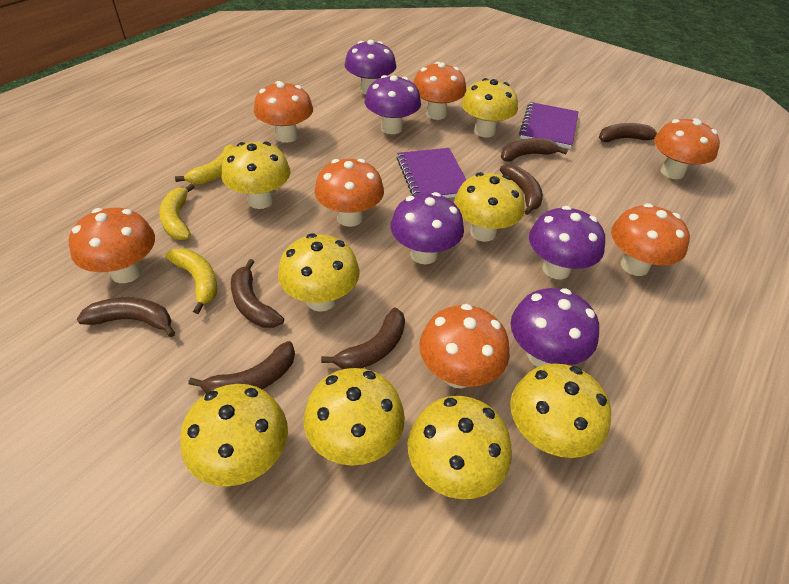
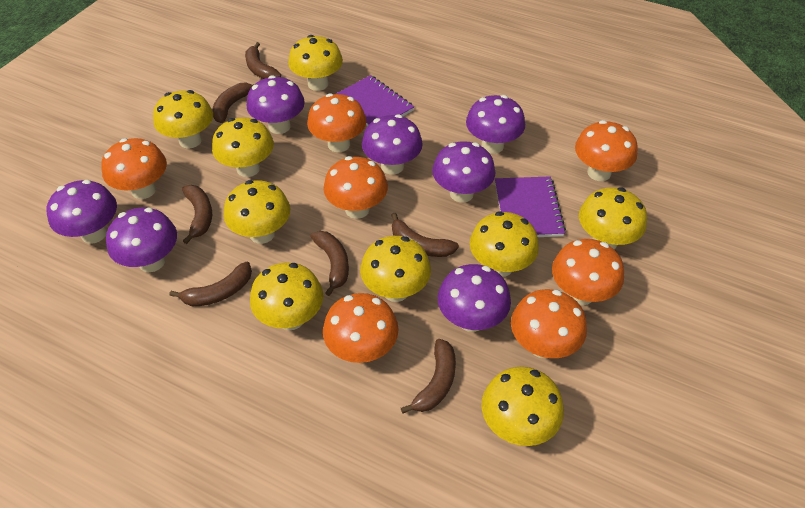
purple mushroom: [345,40,396,95] [365,75,421,134] [390,192,464,264] [510,288,599,367] [529,206,605,279] = 5 -> [47,180,117,244] [106,207,177,272] [247,75,305,134] [362,114,423,175] [432,141,495,203] [438,264,511,332] [466,95,525,154] = 7
yellow banana: [159,184,195,240] [165,248,217,314] [175,144,236,184] = 3 -> none = 0
yellow mushroom: [180,384,288,486] [221,142,291,209] [278,234,360,312] [304,368,405,466] [407,396,512,499] [454,172,524,242] [462,78,518,137] [510,363,611,458] = 8 -> [153,90,213,148] [212,117,274,177] [224,180,290,244] [250,263,323,330] [288,35,343,91] [360,236,431,302] [470,211,539,277] [482,367,564,446] [579,187,647,249] = 9

